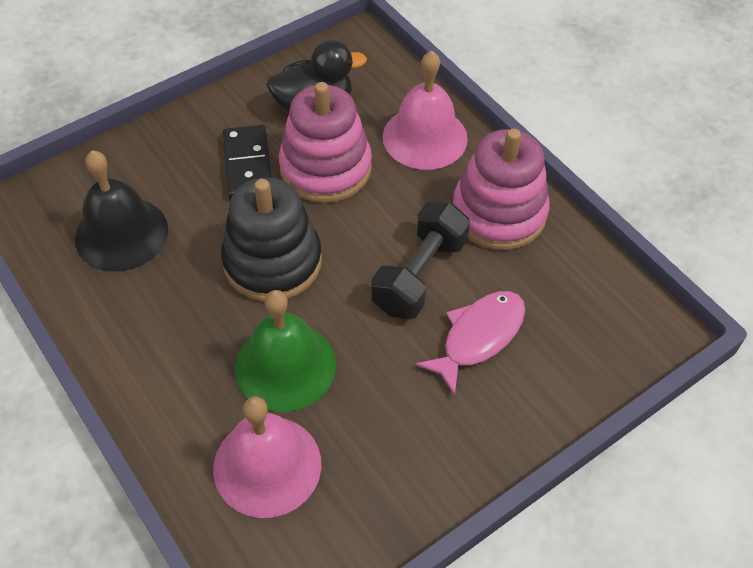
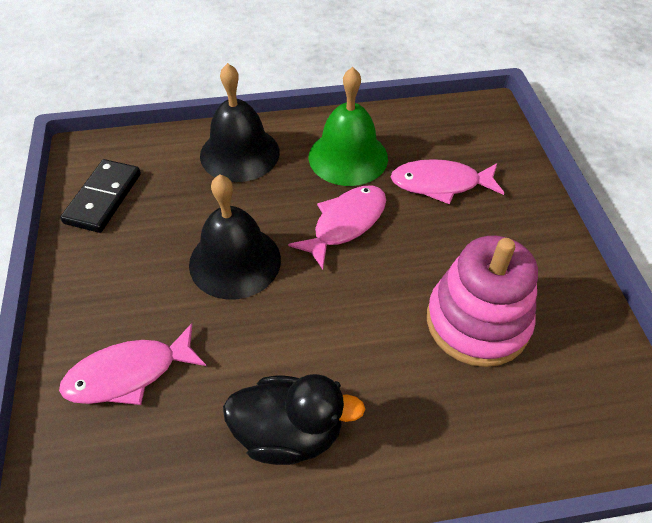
black bell: [75,151,168,272] = 1 -> [189,174,281,300] [200,63,280,182] = 2
black dumbbell: [371,202,470,319] = 1 -> none = 0
black stacking toy: [221,177,322,302] = 1 -> none = 0
pink bell: [213,396,321,518] [383,51,468,170] = 2 -> none = 0
pink fish: [415,291,525,396] = 1 -> [59,323,206,405] [288,185,386,269] [391,159,504,204] = 3
pink stacking toy: [279,82,372,203] [453,129,550,250] = 2 -> [427,235,538,367] = 1

